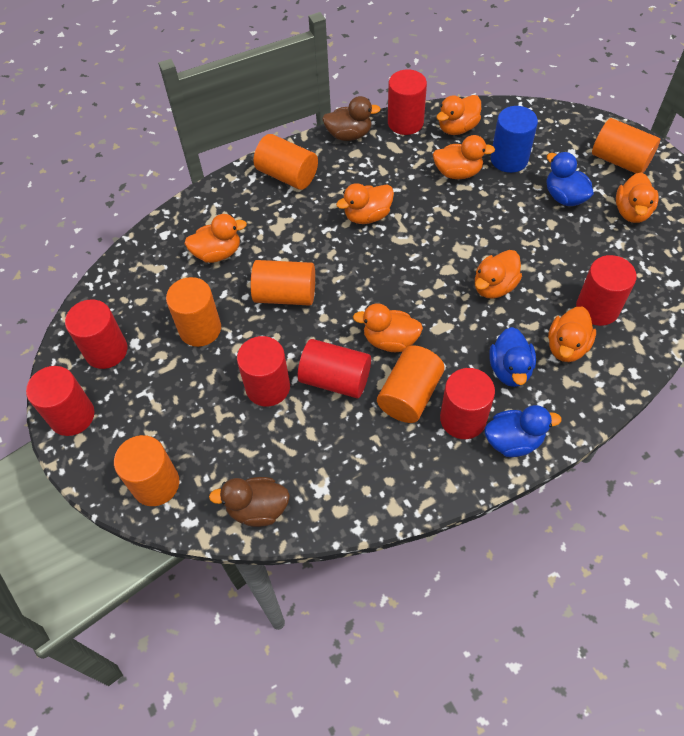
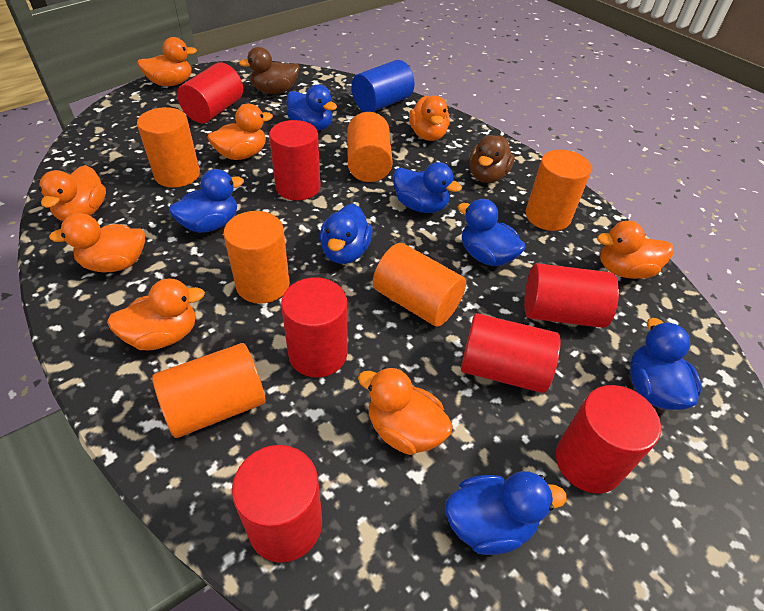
blue duck: [485,405,562,457] [489,327,536,387] [546,152,594,206] = 3 -> [169,169,244,233] [287,85,337,131] [320,203,373,264] [393,162,462,213] [445,471,567,555] [458,199,525,266] [630,318,702,410] = 7

